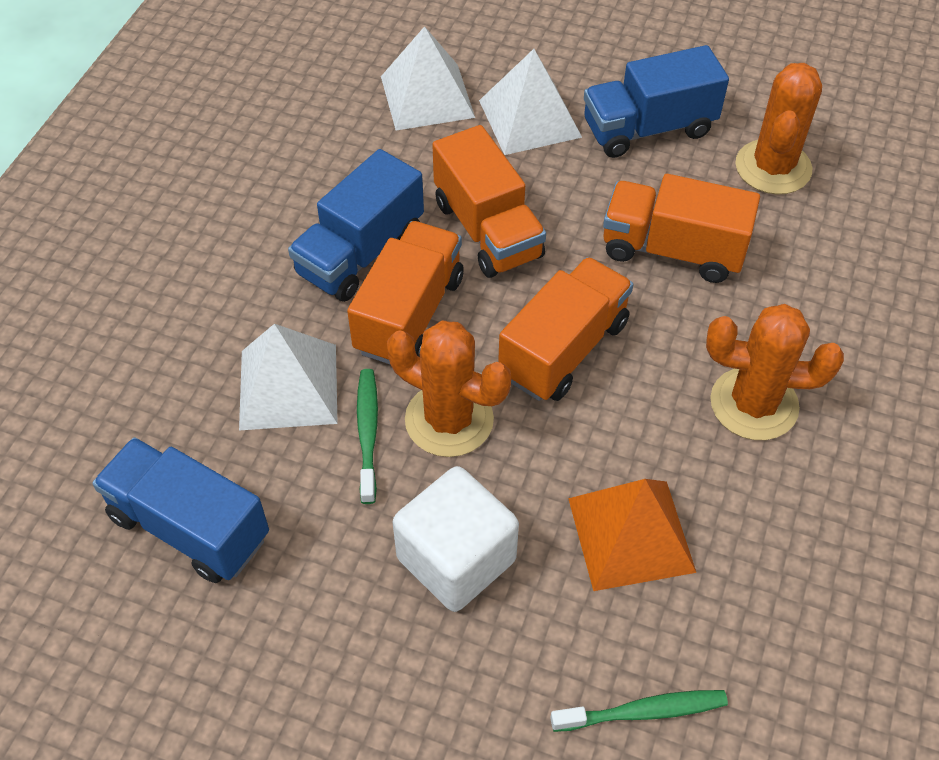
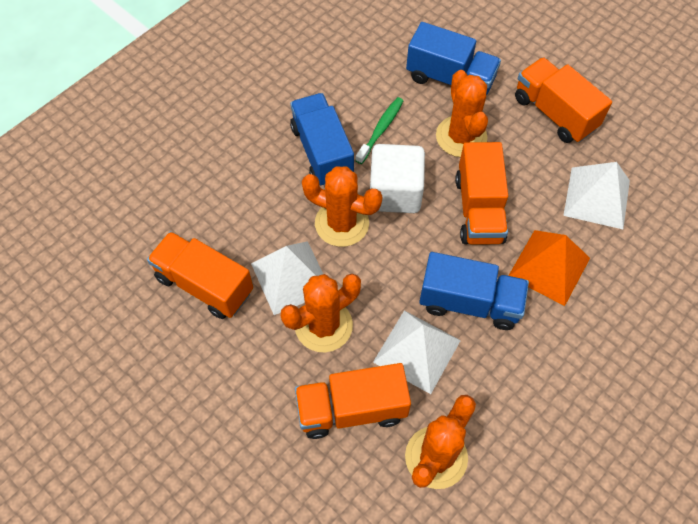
green toothbrush: [357,369,378,504] [550,690,728,732] = 2 -> [355,97,403,164] = 1
orange cactus: [387,321,511,457] [706,304,844,440] [735,63,822,194] = 3 -> [281,274,361,352] [302,166,382,247] [405,395,476,489] [436,70,488,157] = 4

